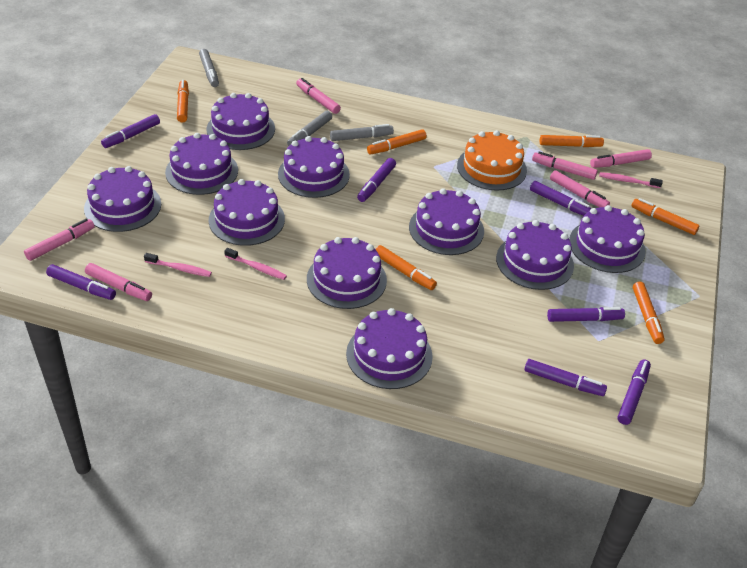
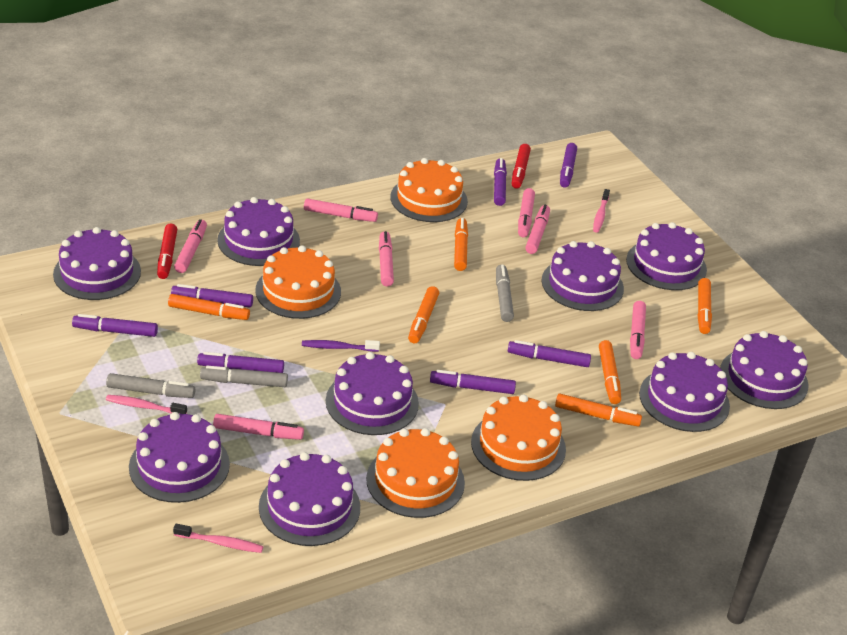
orange cake: [457,130,527,191] = 1 -> [255,245,341,319] [366,428,465,518] [390,158,468,222] [471,394,566,481] = 4
pink marker: [24,219,95,261] [85,263,152,301] [296,78,341,114] [532,151,598,180] [550,170,610,207] [590,149,652,168] = 6 -> [174,219,207,273] [213,414,304,440] [304,198,378,222] [379,231,394,286] [518,188,535,237] [525,205,550,254] [630,301,646,359] = 7
purple cake: [84,166,161,232] [165,133,238,195] [206,93,275,150] [209,179,285,246] [278,136,350,198] [307,237,387,309] [346,308,433,389] [409,188,484,255] [496,220,574,290] [569,205,646,273] = 10 -> [53,227,141,300] [129,412,230,503] [217,197,300,266] [259,452,360,546] [326,352,419,435] [541,241,624,311] [626,222,707,290] [639,352,730,432] [720,331,809,409] = 9
purple toothbrush: none = 0 -> [302,340,380,352] = 1
red marker: none = 0 -> [157,224,177,279] [512,144,531,189] = 2

